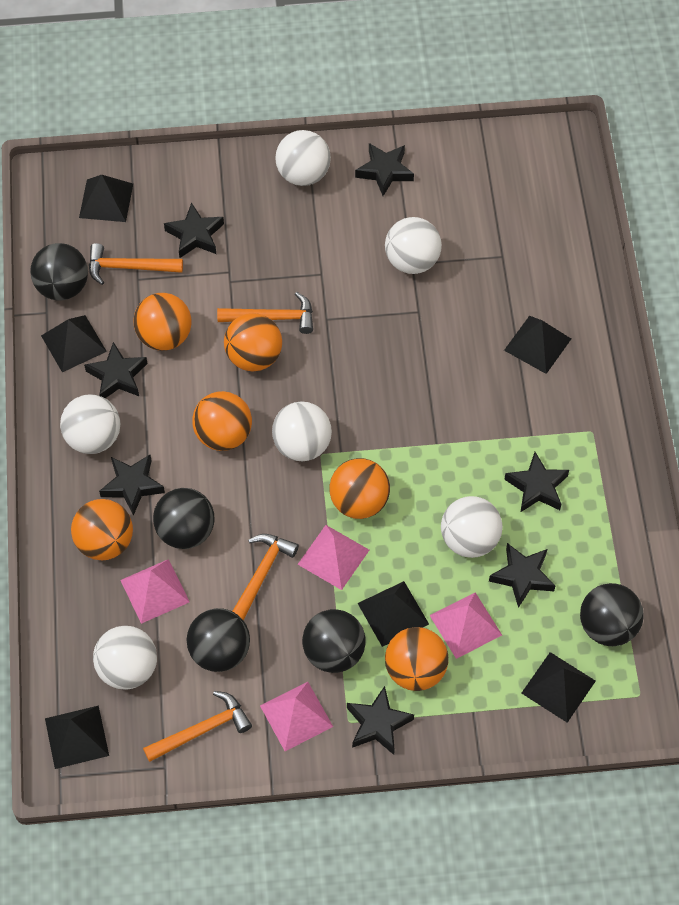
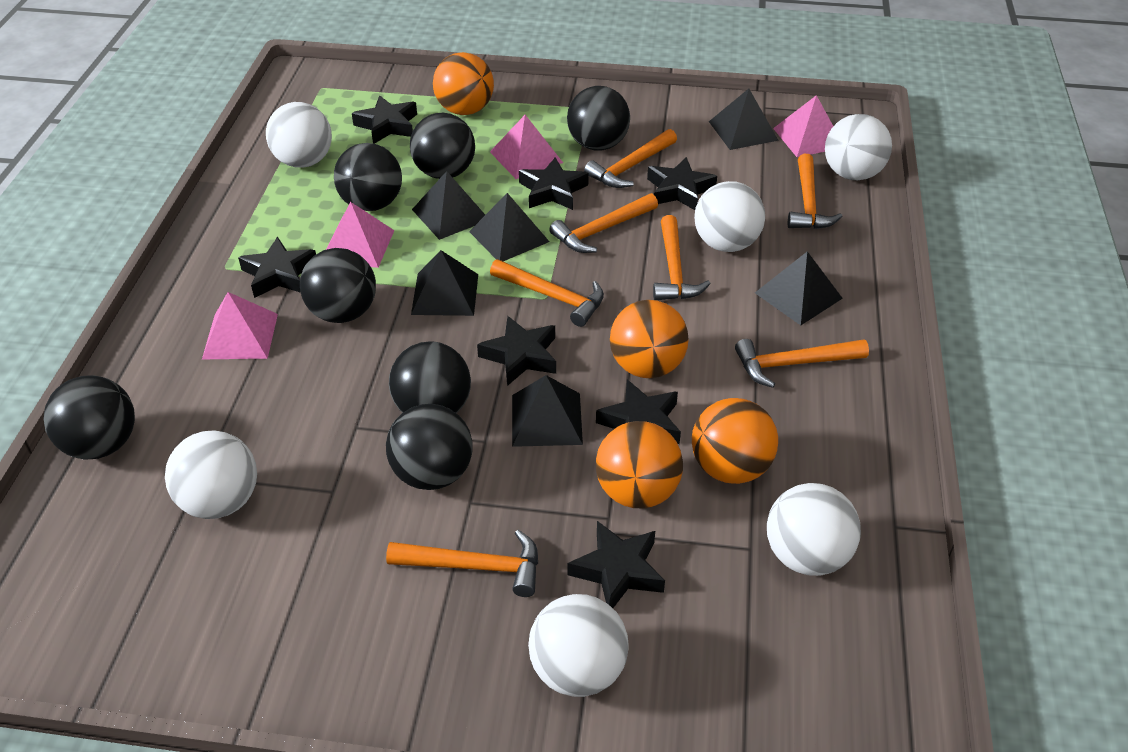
black ball: [30,243,88,300] [153,488,215,549] [186,608,250,672] [302,609,366,673] [580,583,644,646] = 5 -> [43,375,135,460] [300,248,376,323] [334,143,402,211] [386,404,472,490] [389,341,471,413] [410,113,475,179] [567,86,630,150] = 7
orange ball: [71,499,133,560] [134,293,191,351] [192,391,252,451] [224,313,282,372] [329,458,390,519] [385,627,449,691] = 6 -> [433,52,494,115] [596,421,683,508] [610,300,689,378] [692,398,778,484] = 4
orange hammer: [89,243,183,285] [143,691,252,762] [217,292,313,334] [233,534,299,621] = 4 -> [386,530,538,597] [490,259,604,327] [549,193,658,253] [584,129,677,188] [653,215,711,300] [735,339,869,388] [788,154,843,229] = 7

